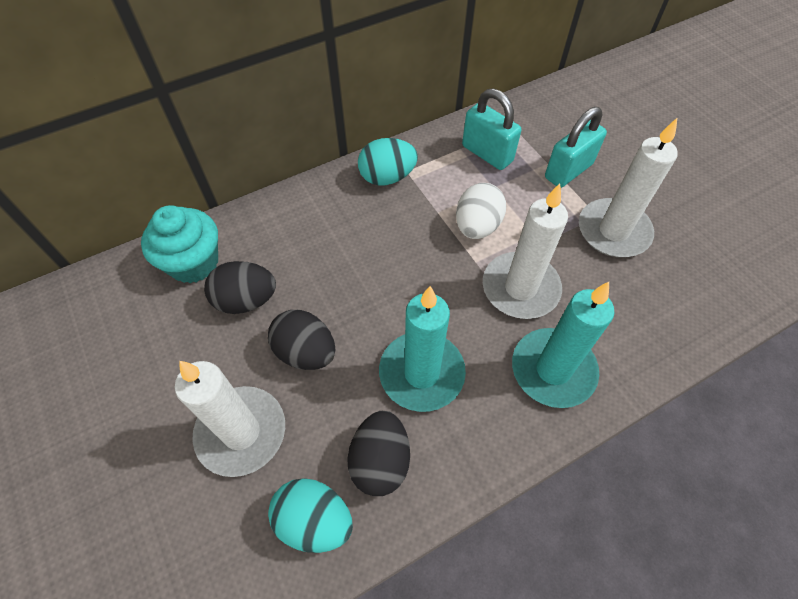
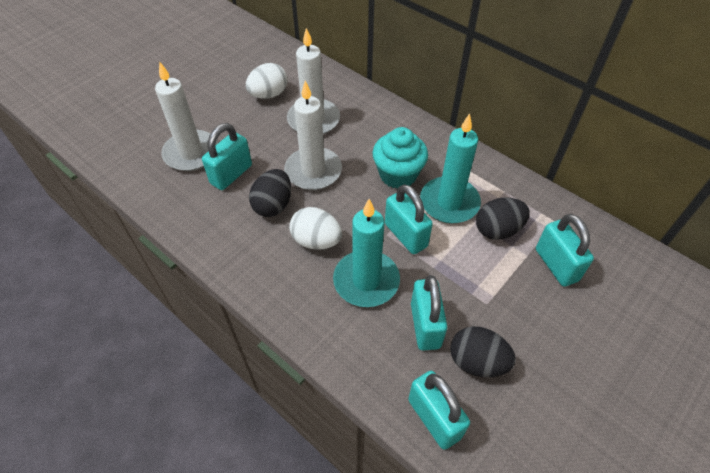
turquoise egg: [268,478,353,553] [358,138,418,185] = 2 -> none = 0
turquoise padlock: [462,88,521,170] [545,107,607,188] = 2 -> [202,123,252,190] [385,184,433,254] [408,371,470,450] [411,275,447,351] [536,214,594,287] = 5
white egg: [456,183,506,239] = 1 -> [246,63,288,99] [289,207,342,250] = 2

